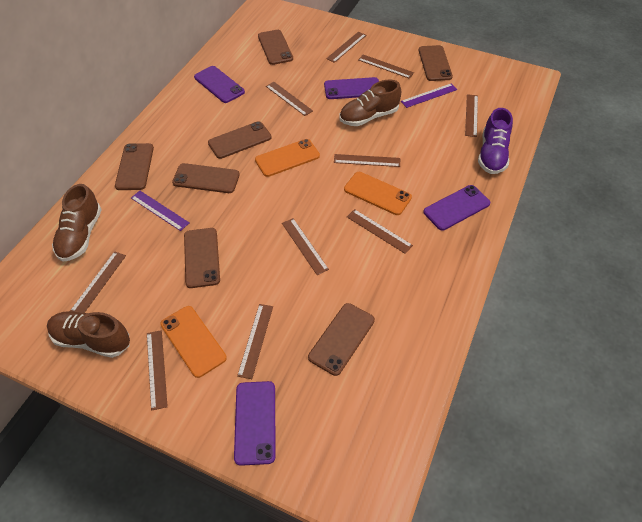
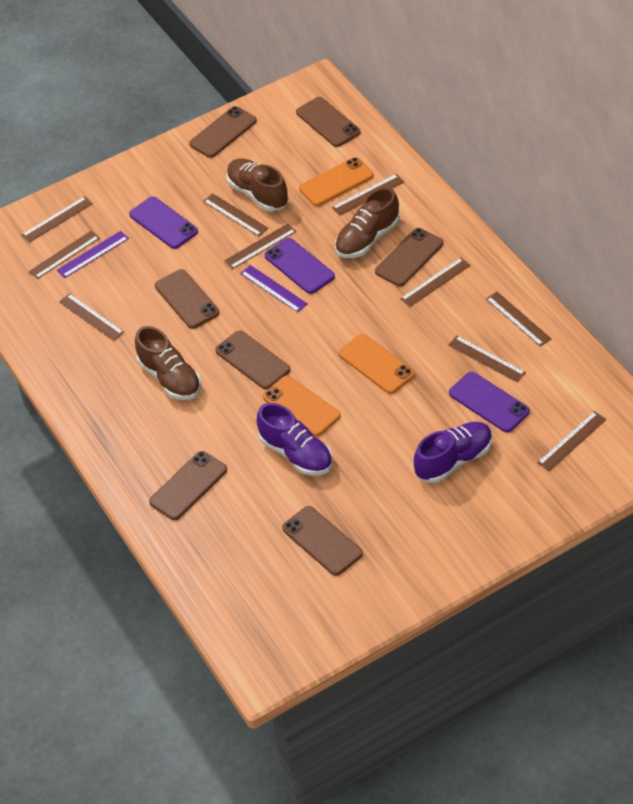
purple phone: [194,66,245,103] [234,381,276,466] [324,77,379,99] [423,185,491,231] = 4 -> [129,197,198,249] [265,238,335,294] [449,372,530,433] = 3
purple shoe: [478,108,513,174] = 1 -> [256,403,333,476] [414,422,493,483] = 2

